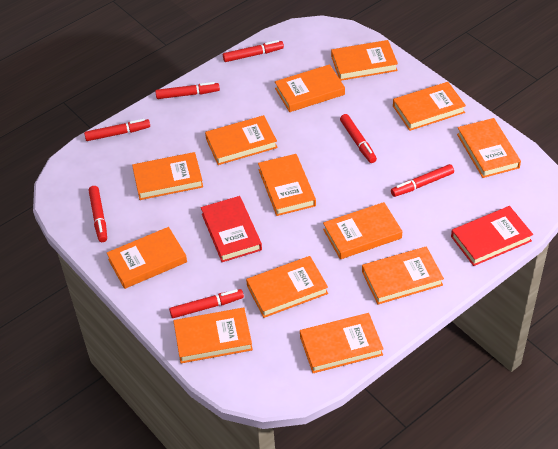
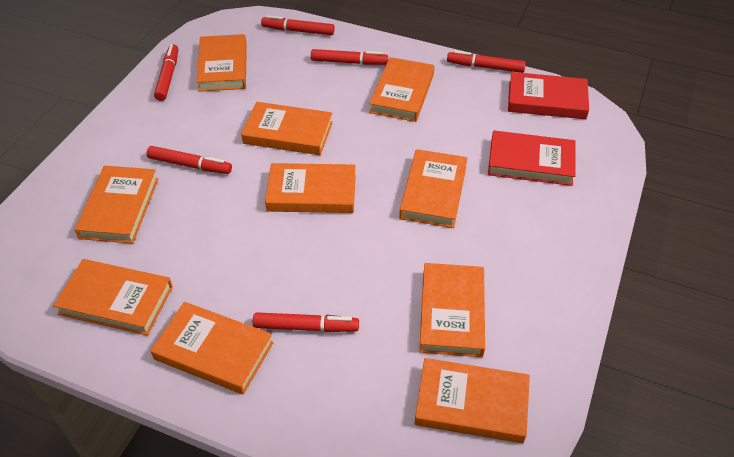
orange book: [107,227,187,289] [132,152,203,200] [173,308,253,363] [205,115,278,165] [246,256,328,318] [258,154,316,216] [275,64,345,112] [300,313,384,373] [323,202,402,259] [331,40,398,81] [362,246,444,304] [393,82,466,131] [457,118,521,178] = 13 -> [53,259,173,335] [75,166,158,244] [150,302,274,394] [196,34,247,92] [241,102,333,155] [265,163,356,213] [369,57,434,122] [399,149,468,228] [415,358,530,443] [419,263,485,357] = 10
red marker: [84,119,150,141] [89,186,107,242] [155,82,220,99] [169,289,244,318] [223,40,284,62] [340,114,377,163] [391,164,454,197] = 7 -> [147,146,232,174] [154,44,178,101] [253,312,359,332] [261,15,335,35] [311,49,388,65] [447,50,526,73] = 6

